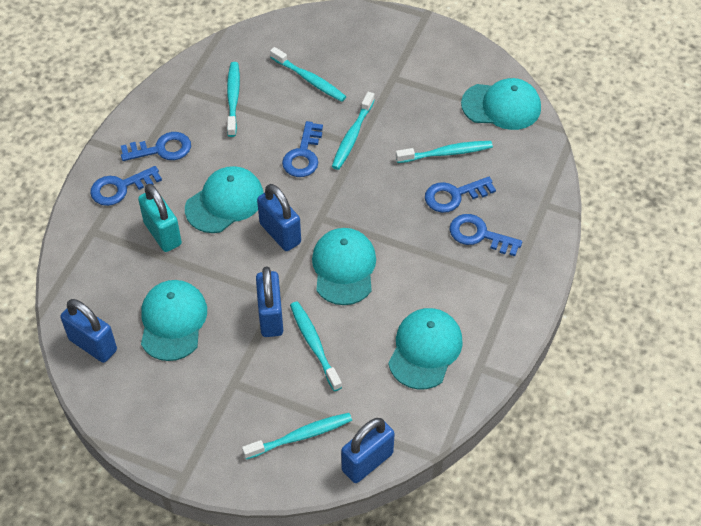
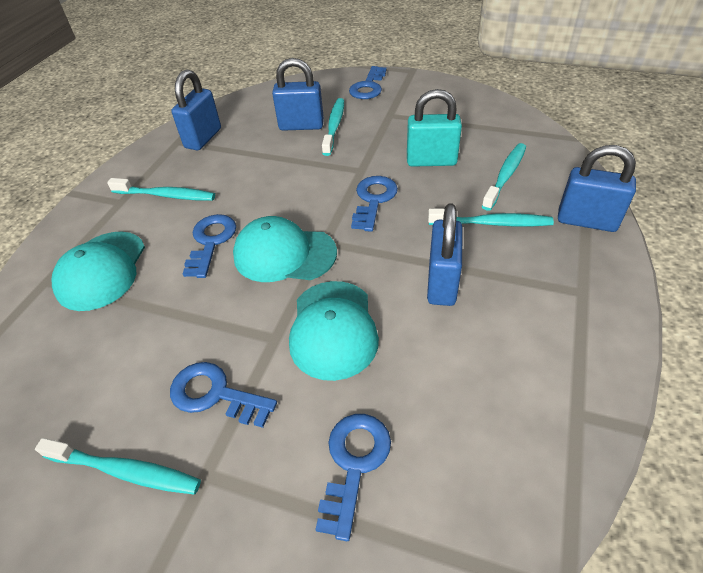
turquoise cap: [141,280,207,361] [185,166,264,233] [312,228,376,305] [388,308,463,389] [461,78,541,130] = 5 -> [52,232,145,311] [233,216,337,282] [289,281,379,381] = 3
turquoise toothbrush: [227,62,240,137] [242,413,352,459] [270,47,346,102] [290,301,342,391] [332,92,375,170] [396,141,493,163] = 6 -> [35,438,201,494] [107,178,215,201] [322,98,344,156] [428,209,554,226] [482,143,526,211] = 5

